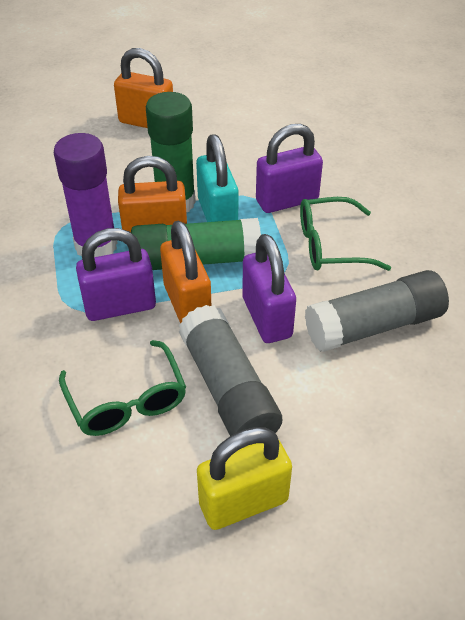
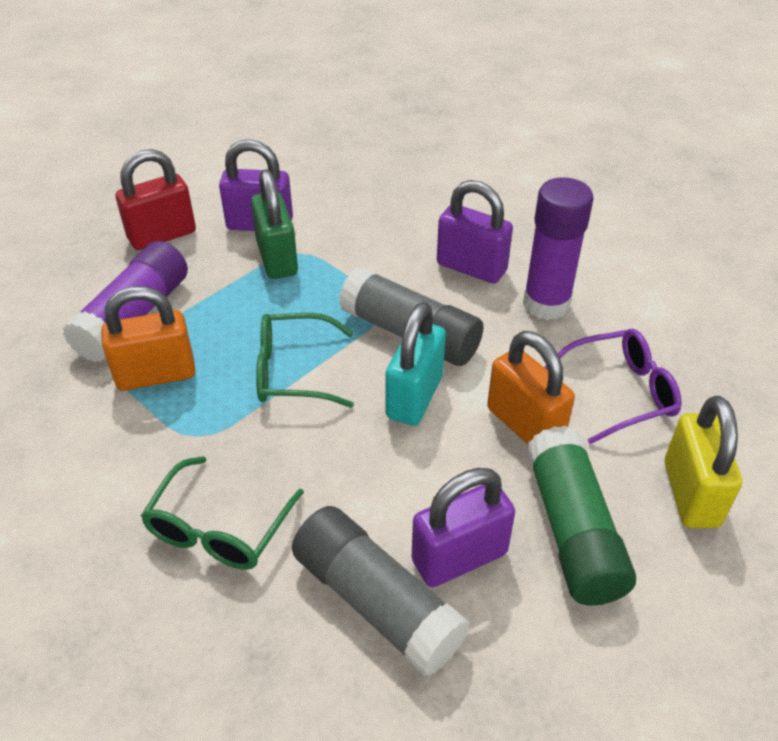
green glue stick: [131,218,261,270] [146,92,196,212] = 2 -> [526,426,636,605] = 1
green padlock: none = 0 -> [251,169,298,279] = 1
orange padlock: [114,48,173,128] [118,156,187,232] [160,221,211,324] = 3 -> [101,286,195,391] [487,331,575,444] = 2
purple glasses: none = 0 -> [544,329,682,444] = 1
purple glue stick: [54,133,118,257] = 1 -> [63,241,188,363] [523,177,594,320] = 2
red padlock: none = 0 -> [116,149,196,250] = 1

